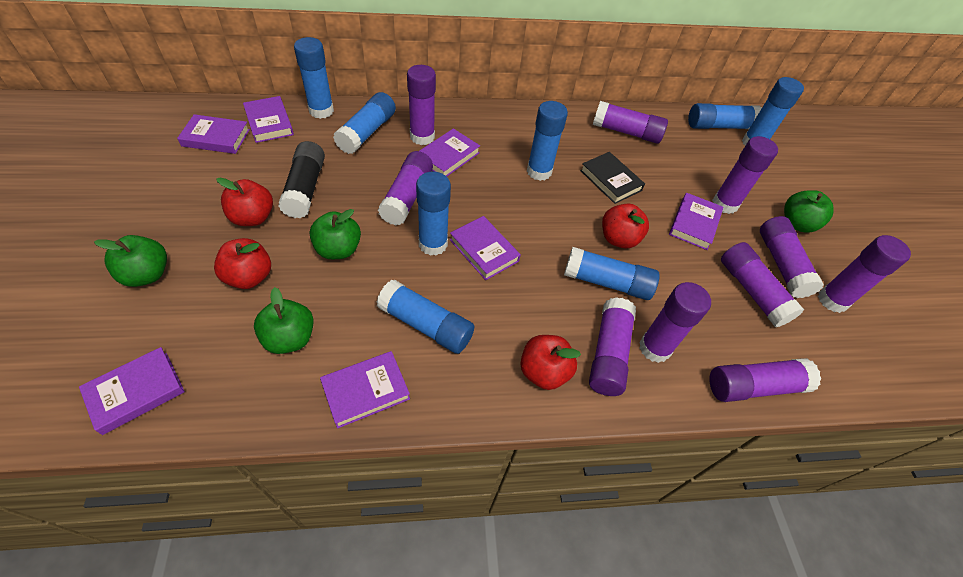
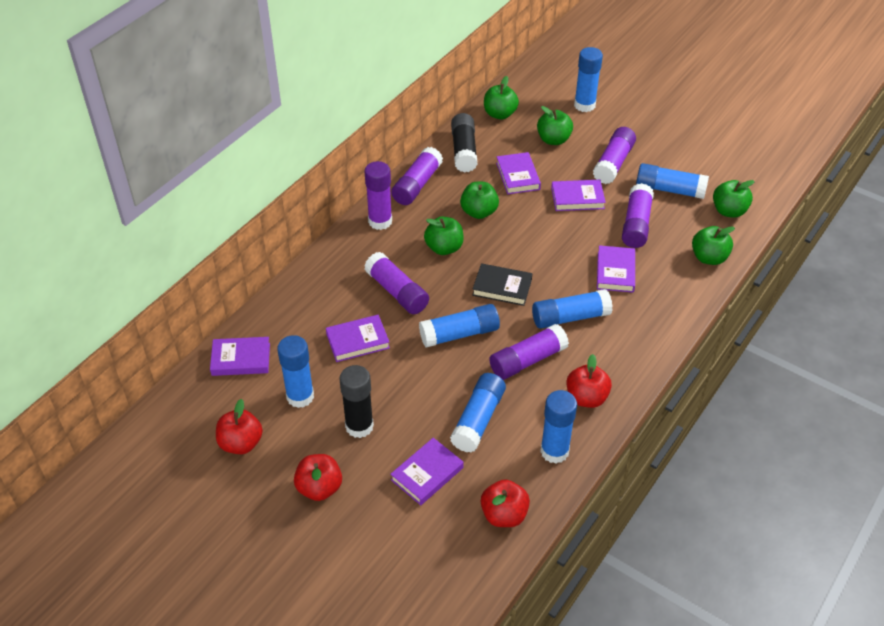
black glue stick: [278,141,325,218] = 1 -> [340,365,374,438] [451,113,478,173] = 2
blue glue stick: [294,37,334,119] [333,92,396,154] [376,280,475,354] [416,172,451,256] [527,101,568,181] [564,247,659,300] [688,103,762,129] [742,77,804,146] = 8 -> [277,335,314,408] [419,304,500,348] [450,373,506,452] [532,289,613,329] [540,390,577,464] [574,47,603,112] [636,163,709,199] = 7
green apple: [94,235,167,287] [254,287,314,354] [309,209,361,259] [784,190,834,233] = 4 -> [424,217,464,255] [460,182,499,219] [484,76,519,120] [537,106,573,145] [692,226,735,265] [713,180,755,218] = 6
purple book: [79,347,185,435] [177,114,250,154] [243,96,294,143] [320,351,410,429] [419,128,480,176] [450,216,521,280] [669,193,723,250] = 7 -> [210,337,270,376] [326,315,390,362] [390,438,464,505] [496,152,541,194] [551,180,606,211] [597,245,635,293] = 6
purple glue stick: [378,151,433,226] [407,65,436,145] [589,297,636,396] [593,101,668,144] [639,282,711,363] [709,358,821,402] [712,136,778,214] [721,242,804,327] [760,216,824,298] [818,235,911,313] = 10 -> [364,161,392,230] [364,252,429,314] [391,147,443,205] [489,324,569,380] [593,127,636,184] [622,183,654,248] = 6

